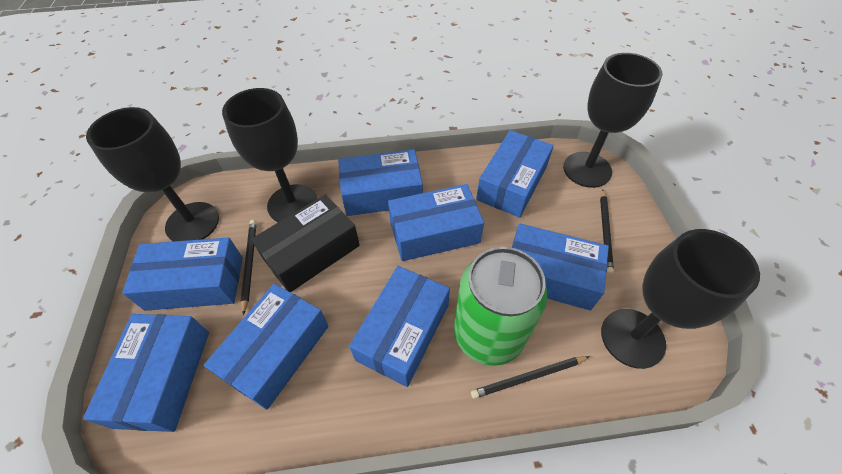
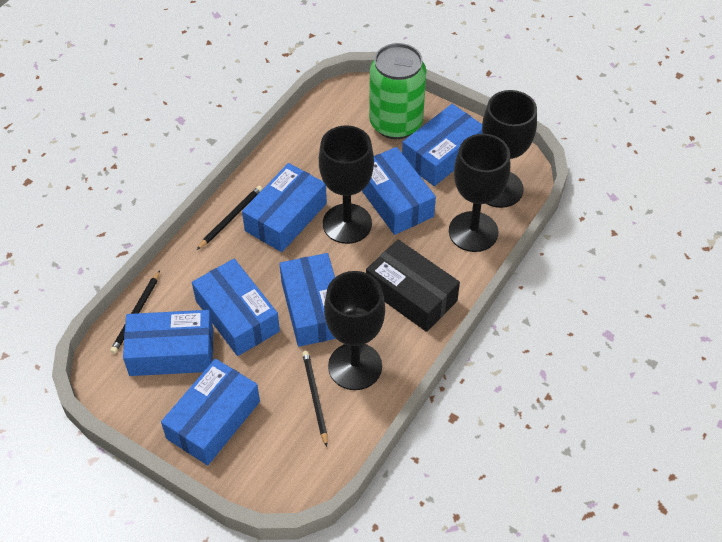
blue box: [83,314,209,432] [122,237,243,311] [204,283,329,410] [338,149,423,216] [349,266,450,387] [388,184,484,261] [476,130,554,218] [512,223,609,310] = 8 -> [123,310,213,376] [161,359,260,465] [192,259,280,356] [242,163,327,252] [280,253,336,347] [362,147,436,235] [402,104,482,186] = 7

